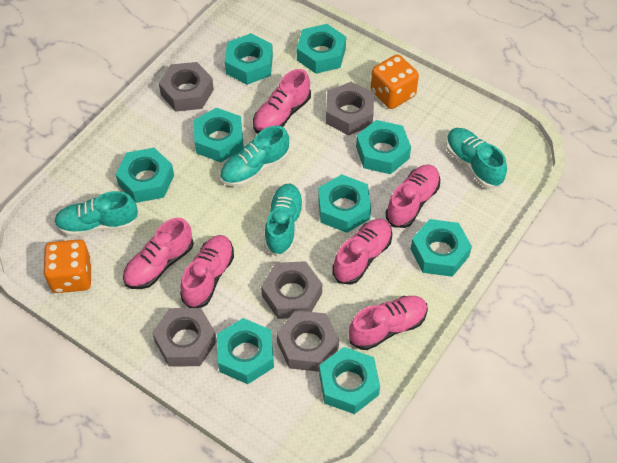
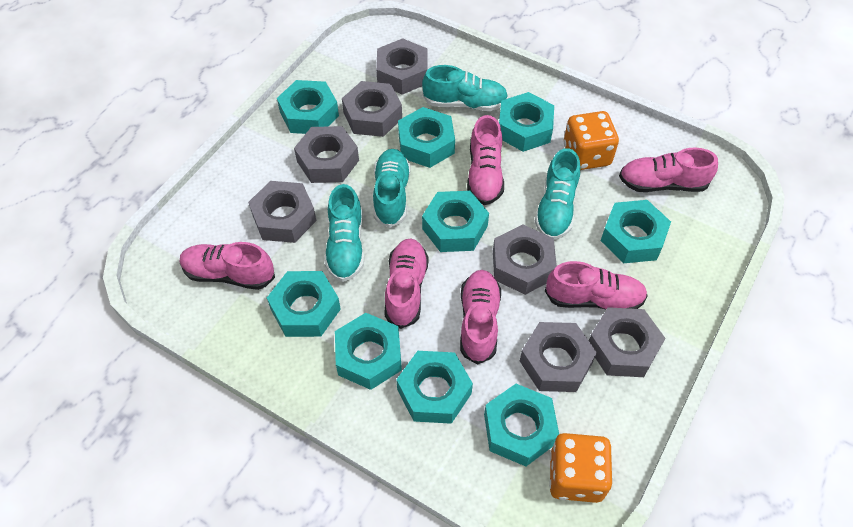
grey nut: [152,308,217,367] [159,62,214,112] [261,261,322,319] [277,310,339,372] [326,82,374,135] = 5 -> [248,181,316,243] [294,126,359,183] [342,81,402,137] [376,38,428,95] [493,224,557,295] [520,322,597,392] [589,307,666,377] = 7

